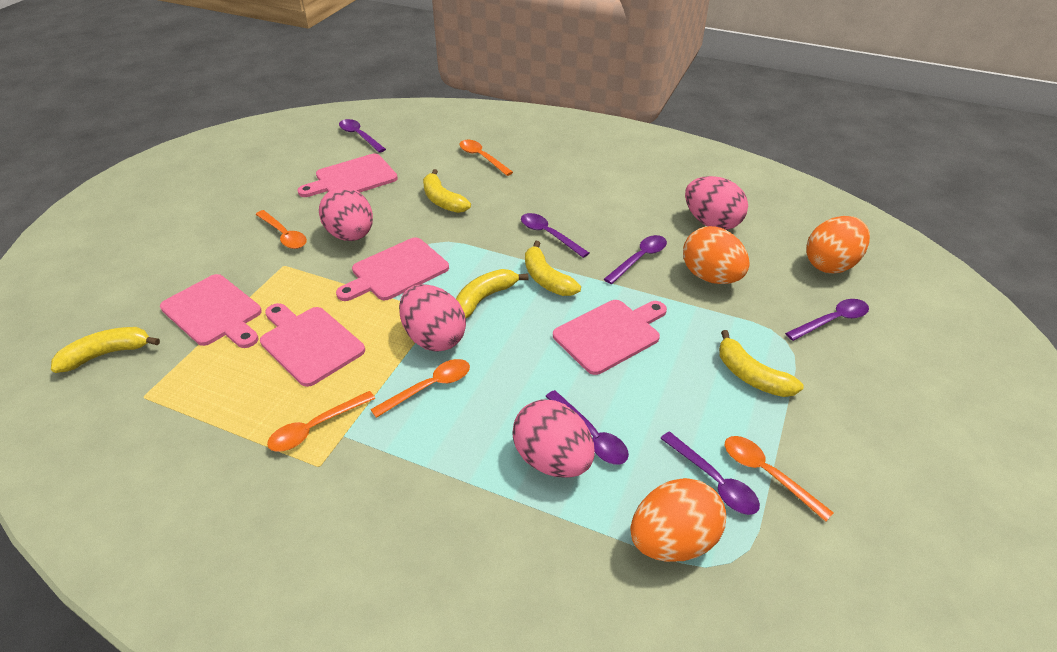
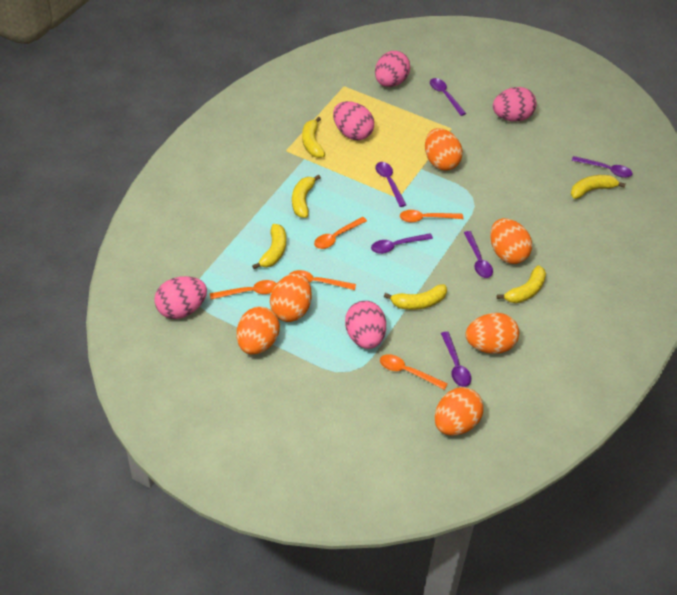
orange egg: [631,478,726,562] [683,226,750,284] [806,216,870,274] = 3 -> [237,306,280,354] [270,273,312,322] [425,128,463,170] [435,387,484,436] [465,313,519,354] [490,218,532,264] = 6
pink cutting board: [160,274,262,348] [260,303,365,387] [298,154,398,197] [336,237,449,301] [553,300,667,375] = 5 -> none = 0
pink egg: [319,187,373,241] [399,284,466,352] [512,400,595,478] [685,176,748,230] = 4 -> [154,276,207,319] [333,101,374,140] [345,301,386,349] [375,51,410,87] [493,87,537,122] = 5
yellow banana: [51,327,160,373] [423,169,471,213] [456,269,529,318] [525,241,581,296] [719,330,804,397] = 5 -> [252,224,286,269] [292,175,321,218] [302,117,325,158] [384,284,447,310] [497,265,546,303] [571,175,626,199] = 6

